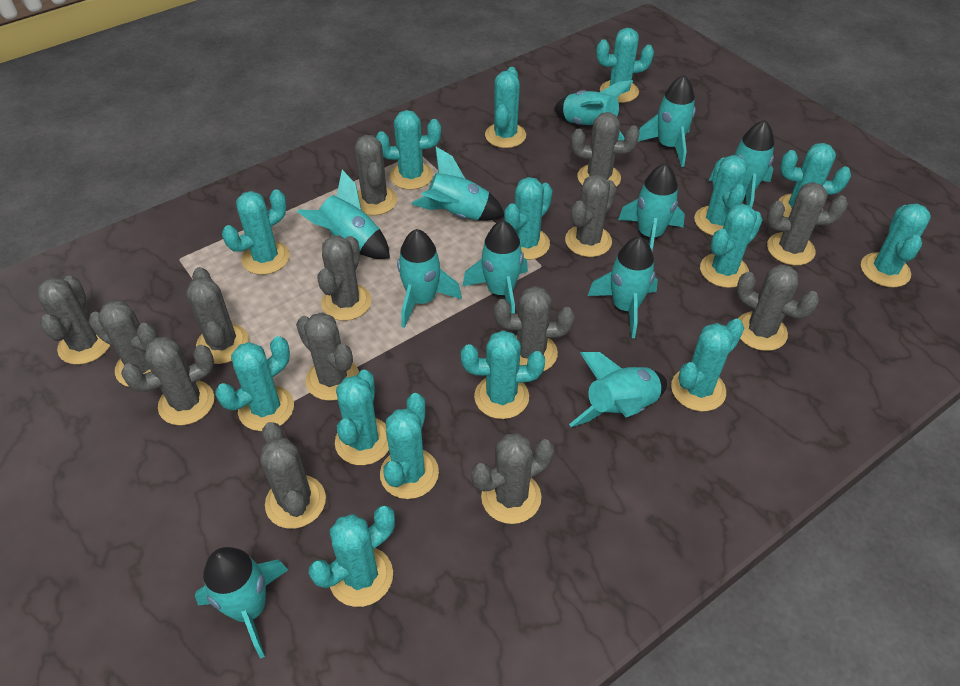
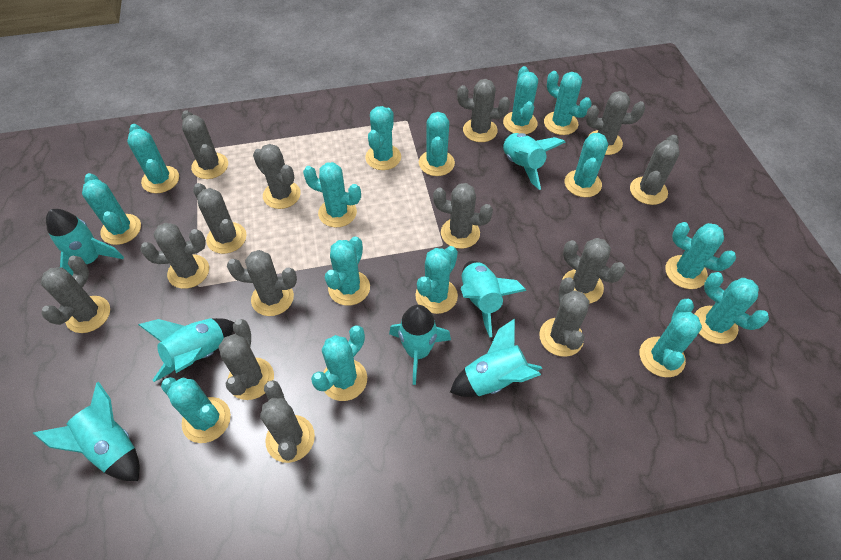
turquoise rocket: [195,547,288,659] [297,170,390,259] [397,229,462,328] [412,147,504,220] [462,221,528,314] [554,80,633,140] [569,352,667,427] [588,236,658,338] [618,163,685,250] [638,75,696,167] [709,120,774,207] = 11 -> [33,382,140,481] [46,209,124,275] [138,318,234,382] [389,305,451,385] [450,318,542,397] [461,261,526,337] [502,133,565,190] = 7

